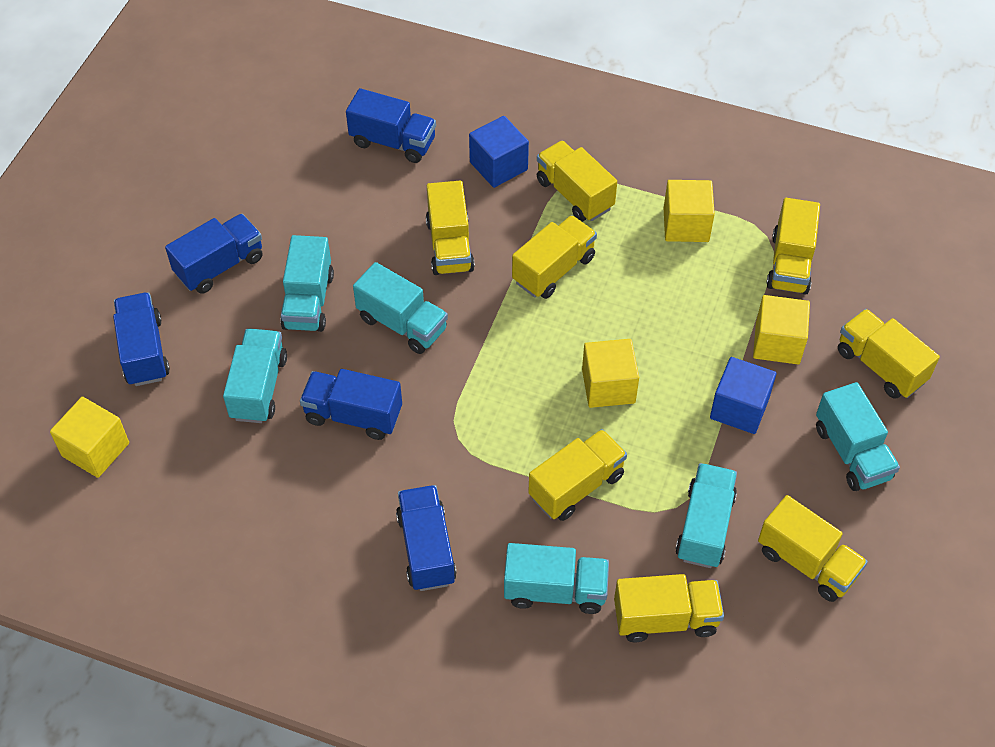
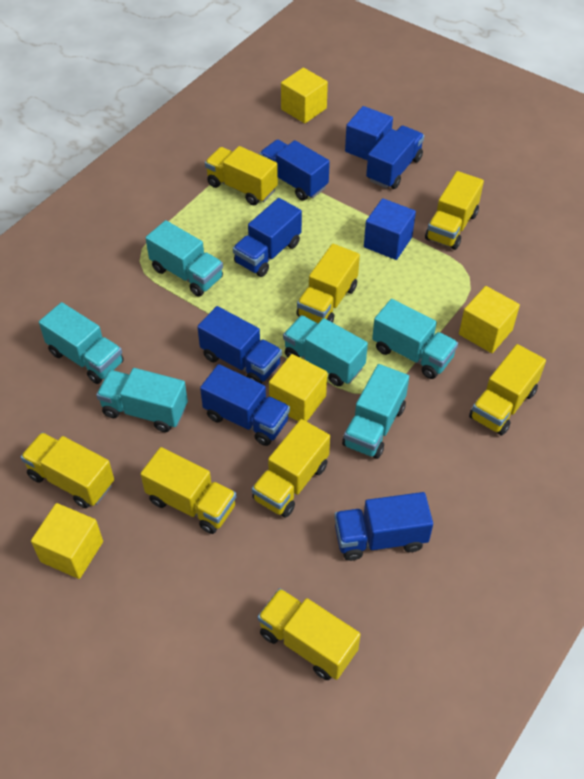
blue truck: [113,292,170,386] [165,214,263,294] [300,369,402,440] [346,88,436,163] [396,485,457,591] = 5 -> [197,306,282,384] [200,364,290,446] [233,198,302,277] [259,139,330,201] [334,492,433,561] [366,125,424,189] = 6

